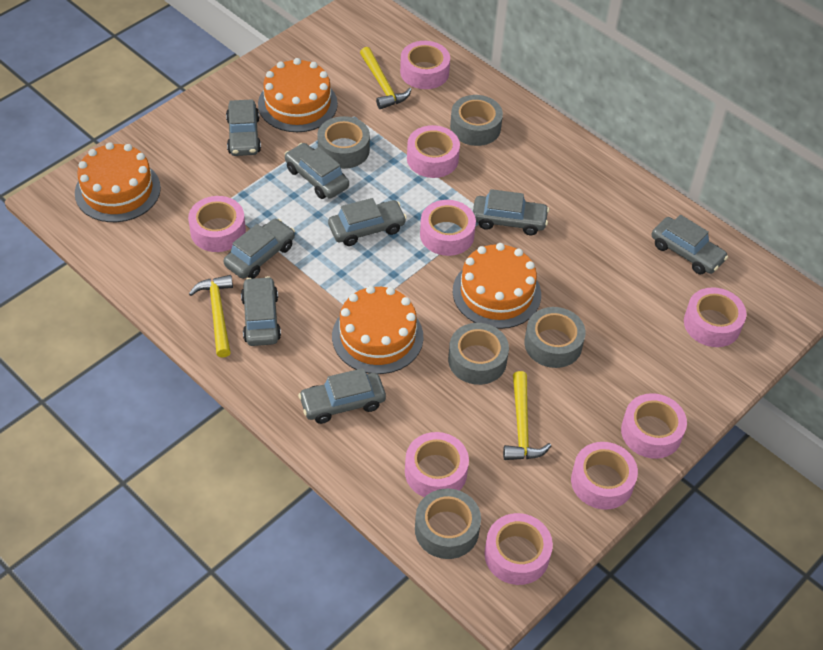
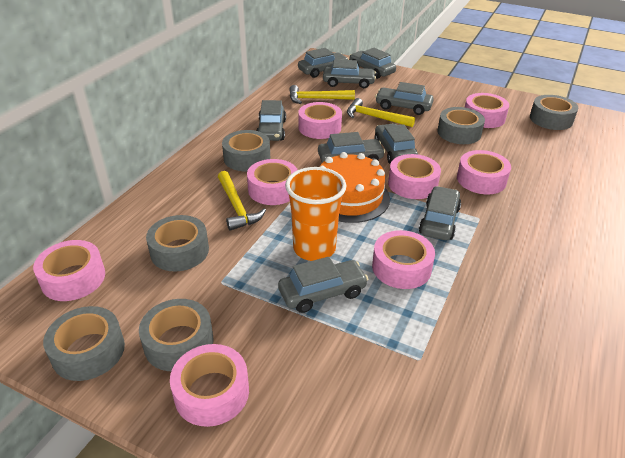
grey car: [224,218,295,279] [226,99,261,156] [241,276,281,346] [284,143,349,199] [298,368,386,424] [328,198,407,246] [473,189,549,235] [652,215,728,275] = 8 -> [257,100,286,141] [278,257,368,313] [298,48,349,78] [318,132,385,163] [323,59,376,88] [349,48,396,79] [374,124,418,164] [375,82,434,115] [419,186,461,240] = 9
grey tape: [317,116,370,169] [415,489,481,559] [448,323,509,385] [450,95,503,146] [524,307,586,368] = 5 -> [43,306,125,381] [139,299,213,371] [146,215,209,271] [222,130,270,171] [437,107,485,144] [530,95,578,130] = 6
orange cake: [75,142,161,222] [258,58,338,132] [332,286,423,374] [453,243,541,329] = 4 -> [320,152,390,223] = 1
orange cup: none = 0 -> [285,167,346,261] = 1
pink tape: [188,196,246,252] [400,41,450,89] [405,432,469,497] [407,125,460,178] [420,200,476,256] [484,513,553,585] [571,442,638,510] [621,393,687,459] [684,287,747,347] = 9 -> [33,240,105,301] [170,344,249,427] [247,159,298,205] [299,102,342,139] [372,230,435,289] [388,154,441,199] [457,150,511,194] [465,93,509,128] = 8

